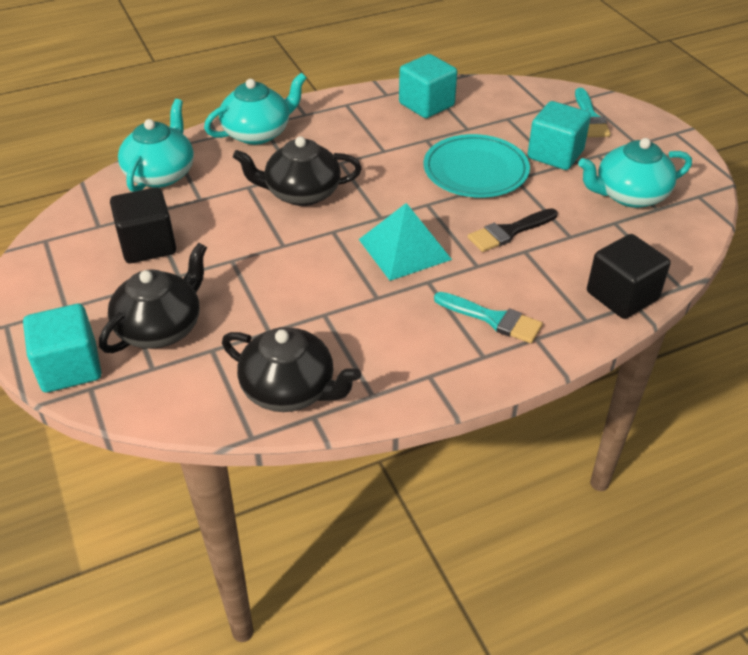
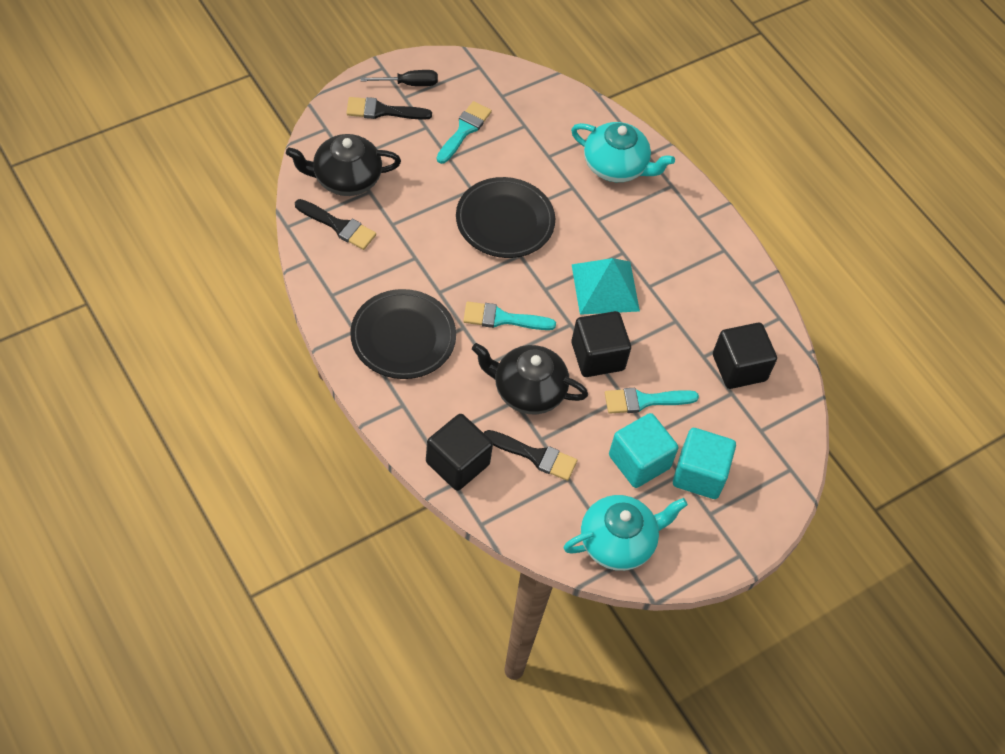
black brush: [468,208,557,252] = 1 -> [295,199,376,250] [346,97,432,120] [484,430,577,481] = 3
black cube: [110,187,176,263] [587,234,671,319] = 2 -> [426,414,493,491] [571,311,631,377] [713,323,777,389] = 3
black plate: none = 0 -> [350,289,456,379] [456,177,555,258] = 2
black screwdriver: none = 0 -> [360,70,438,86] = 1
black teapot: [99,243,207,353] [222,327,361,412] [233,136,362,206] = 3 -> [286,134,401,196] [472,343,588,414] = 2
turquoise brush: [434,292,543,343] [575,88,611,137] = 2 -> [437,101,492,164] [463,302,556,330] [605,388,699,414] = 3
turquoise cube: [23,304,101,393] [399,54,457,118] [528,101,591,170] = 3 -> [609,413,678,488] [673,428,736,499] = 2
turquoise plate: [424,134,530,198] = 1 -> none = 0
turquoise teapot: [118,99,194,192] [204,73,307,145] [578,138,692,208] = 3 -> [564,495,688,571] [571,122,675,182] = 2

